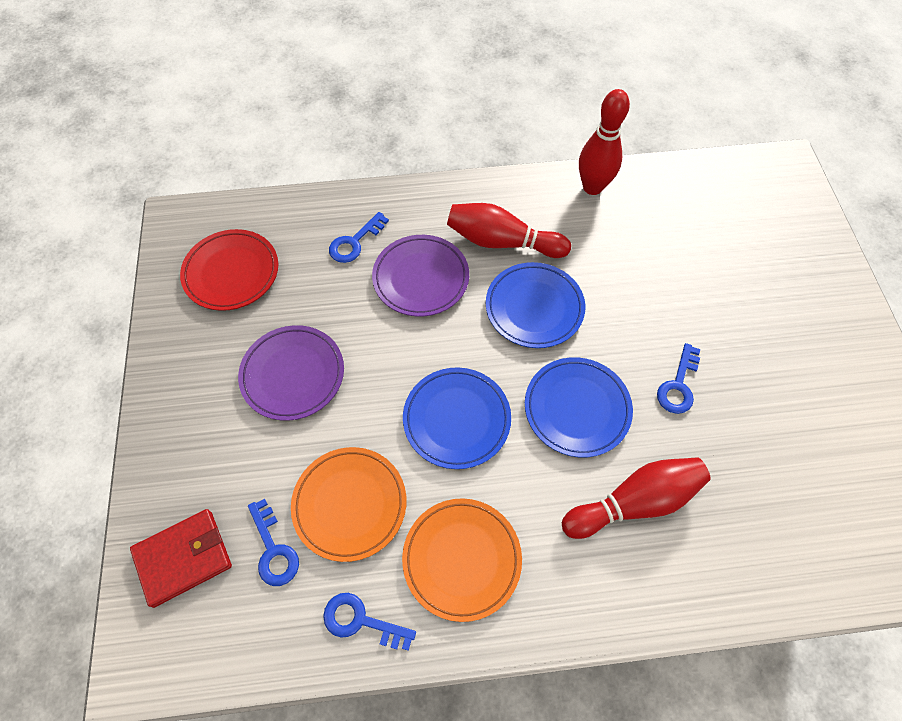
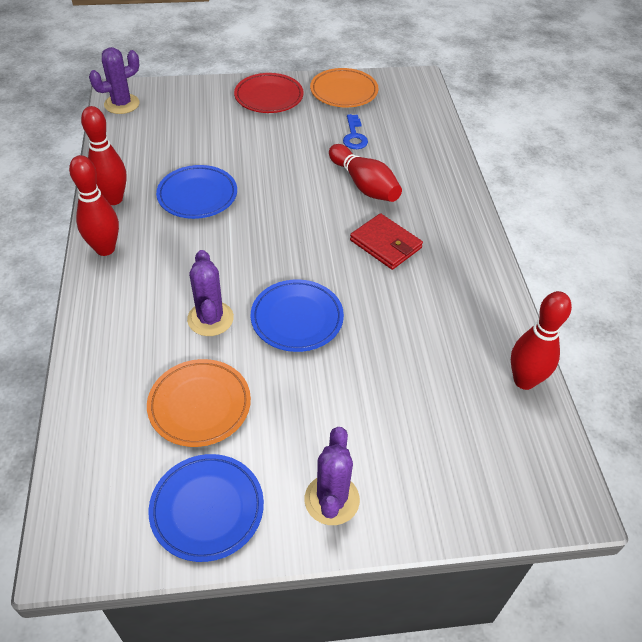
blue key: [248,499,299,586] [323,593,416,651] [329,212,389,263] [657,343,701,414] = 4 -> [343,114,368,149] = 1
purple cactus: none = 0 -> [89,47,140,114] [187,250,234,336] [305,427,360,525] = 3
purple plate: [238,325,344,421] [372,235,469,317] = 2 -> none = 0
red bowling pin: [447,203,571,258] [562,457,711,539] [579,89,630,195] = 3 -> [69,155,119,256] [81,106,126,205] [329,144,402,202] [511,291,572,390] = 4

